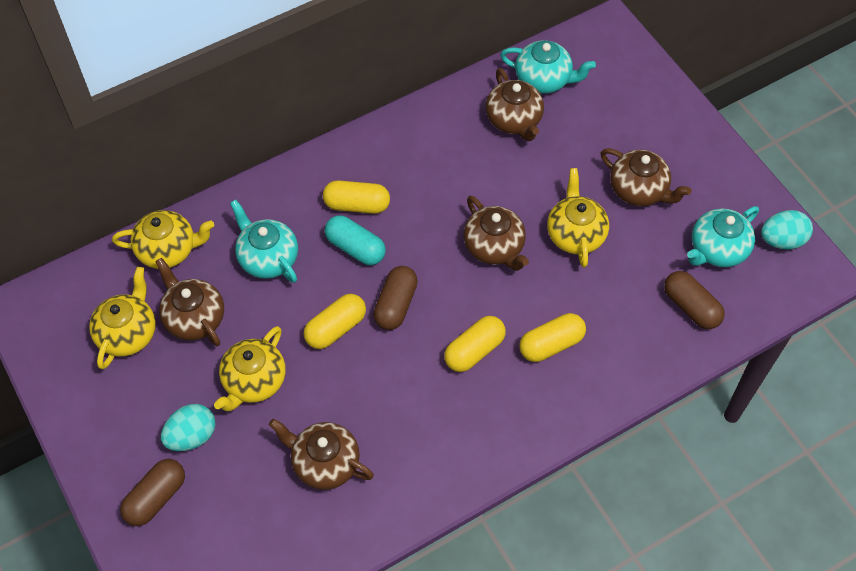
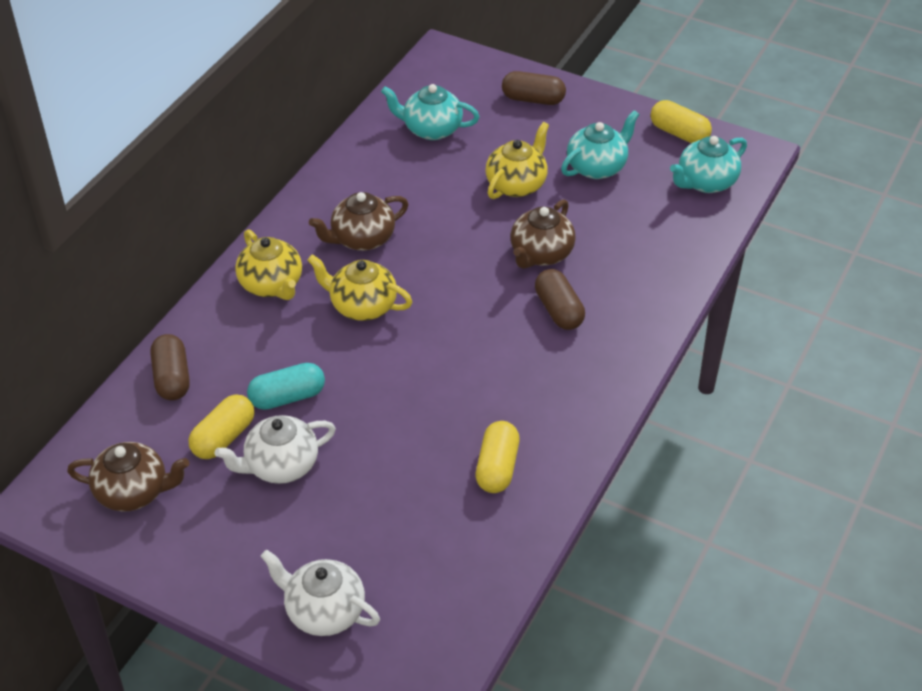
brown teapot: [155,258,224,346] [269,419,374,490] [464,196,529,271] [485,68,544,141] [601,148,691,206] = 5 -> [67,442,190,512] [309,192,408,251] [510,199,576,269] = 3
turquoise egg: [161,404,215,451] [761,210,813,249] = 2 -> none = 0
white teapot: none = 0 -> [215,415,336,484] [260,550,380,636] = 2
yellow capsule: [304,294,366,349] [323,180,390,214] [444,316,506,372] [519,313,586,362] = 4 -> [188,394,254,459] [475,421,519,493] [651,100,712,143] = 3
yellow teapot: [89,267,156,369] [112,210,214,269] [214,326,285,411] [547,168,609,267] = 4 -> [235,229,302,300] [307,255,412,321] [486,122,549,199] = 3

